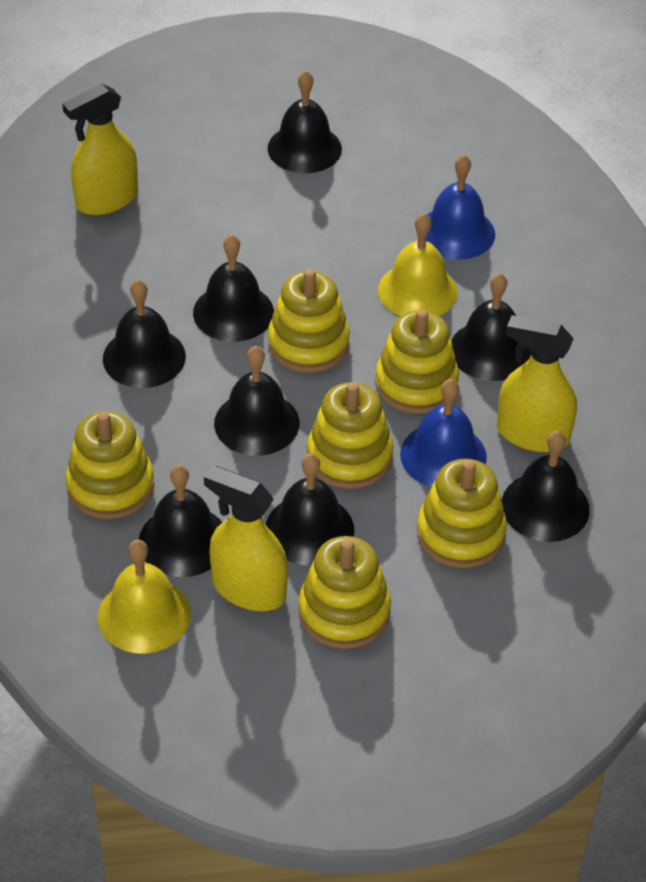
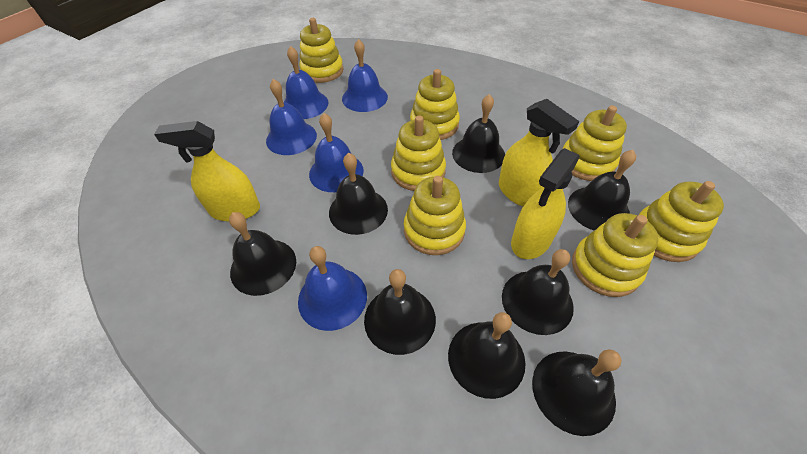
blue bell: [400,379,487,487] [426,155,495,260] = 2 -> [266,79,317,155] [284,46,328,119] [298,246,367,331] [309,113,364,192] [342,39,388,112] = 5
yellow bell: [98,540,191,653] [378,213,458,316] = 2 -> none = 0
yellow stacking toy: [65,411,154,519] [268,269,350,373] [298,536,391,649] [307,382,393,489] [375,309,459,414] [417,459,507,568] = 6 -> [300,18,344,83] [391,115,446,191] [404,176,466,255] [410,69,460,140] [563,105,627,181] [572,213,659,297] [639,181,724,262] = 7

